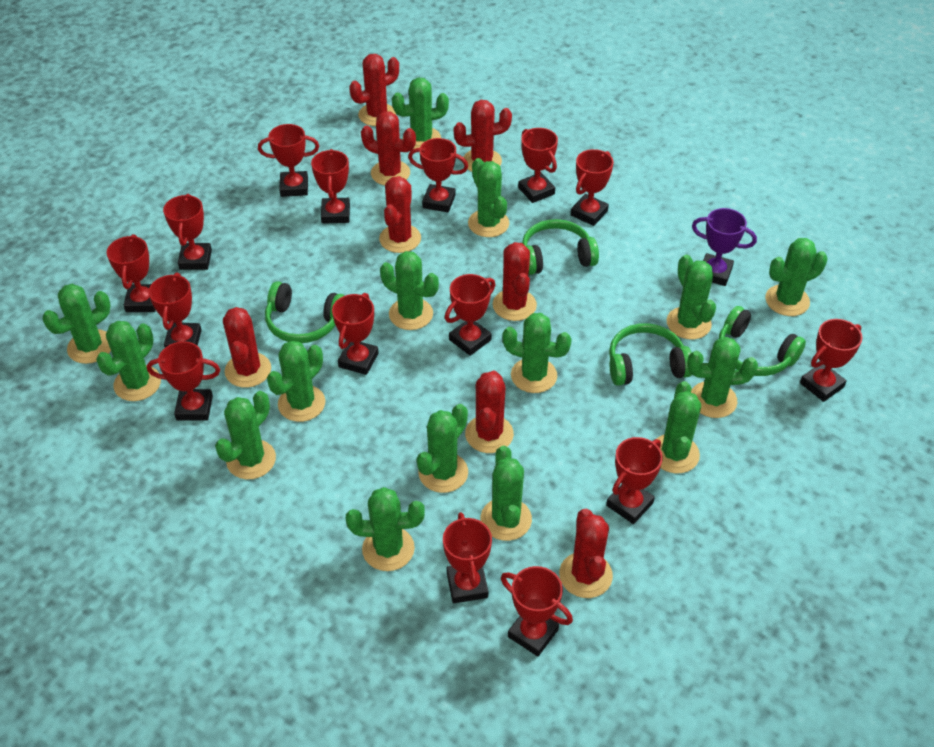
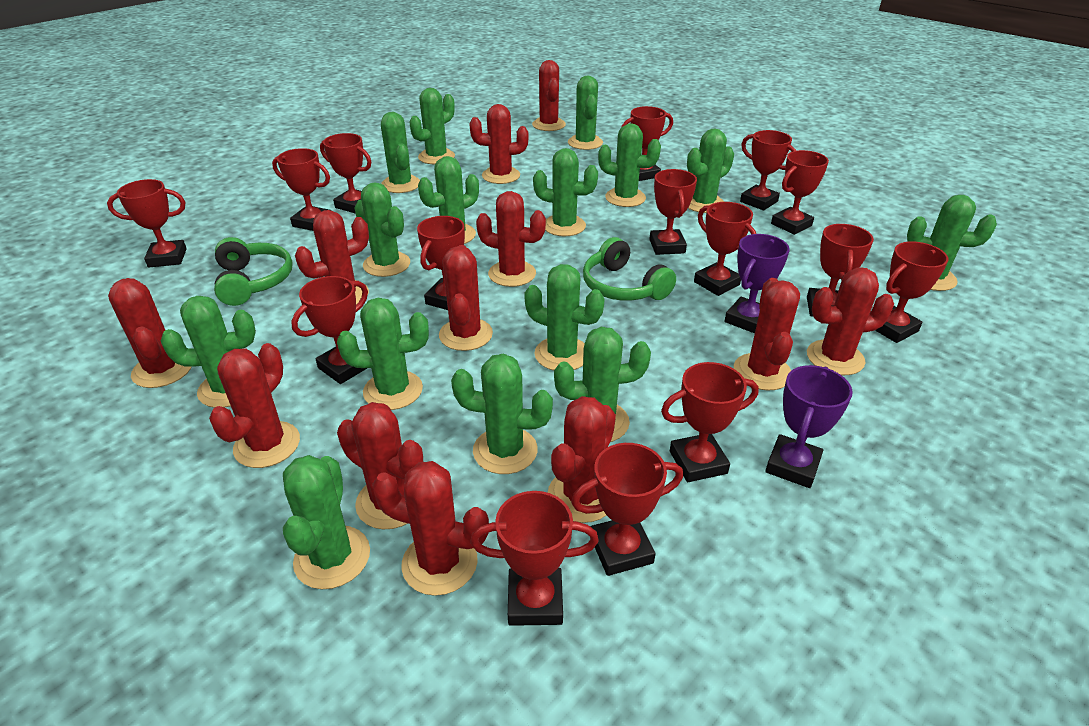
green headphones: [265,281,345,343] [522,219,599,275] [609,323,692,386] [719,306,806,376] = 4 -> [214,237,293,306] [583,237,676,301] = 2
purple trophy: [692,208,757,286] = 1 -> [724,234,790,333] [765,365,853,488] = 2
red cactus: [223,307,271,388] [349,54,399,126] [361,111,416,185] [379,176,421,253] [454,100,512,172] [465,371,514,453] [493,242,537,321] [559,509,613,598] = 8 -> [108,278,191,388] [209,343,300,468] [295,210,369,305] [337,402,423,530] [372,461,489,596] [439,245,493,351] [470,104,528,184] [476,191,546,287] [532,60,566,131] [548,396,616,523] [734,278,800,390] [807,267,894,375] = 12

